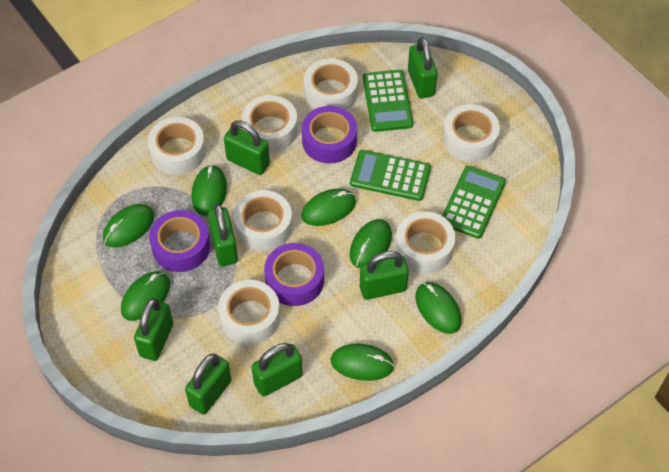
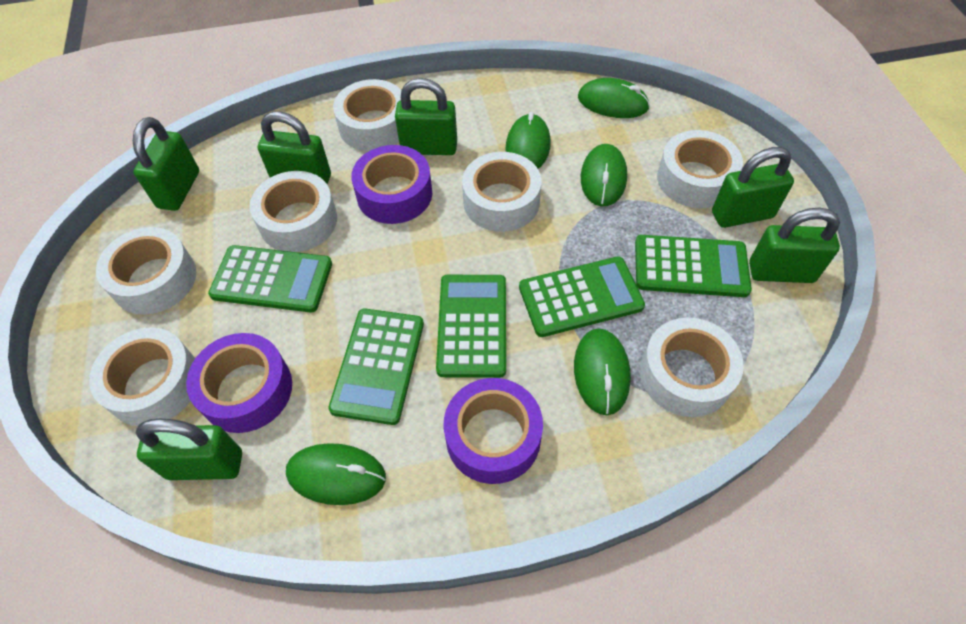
green calculator: [350,150,431,201] [363,70,413,132] [442,166,506,239] = 3 -> [208,245,332,313] [328,309,424,425] [436,275,506,378] [519,256,645,337] [635,235,752,297] = 5
green mouse: [103,204,154,248] [121,272,170,321] [192,165,227,216] [301,188,356,226] [331,344,394,381] [350,219,392,268] [415,282,462,334] = 7 -> [286,443,386,505] [505,112,551,169] [574,328,631,415] [578,78,650,118] [581,144,627,207] = 5
green padlock: [134,298,173,361] [185,353,232,415] [208,204,238,266] [224,121,270,175] [251,343,303,397] [360,251,409,300] [408,37,438,99] = 7 -> [133,117,199,211] [136,419,242,480] [258,111,331,184] [395,78,457,155] [712,147,794,228] [749,208,840,283] = 6

